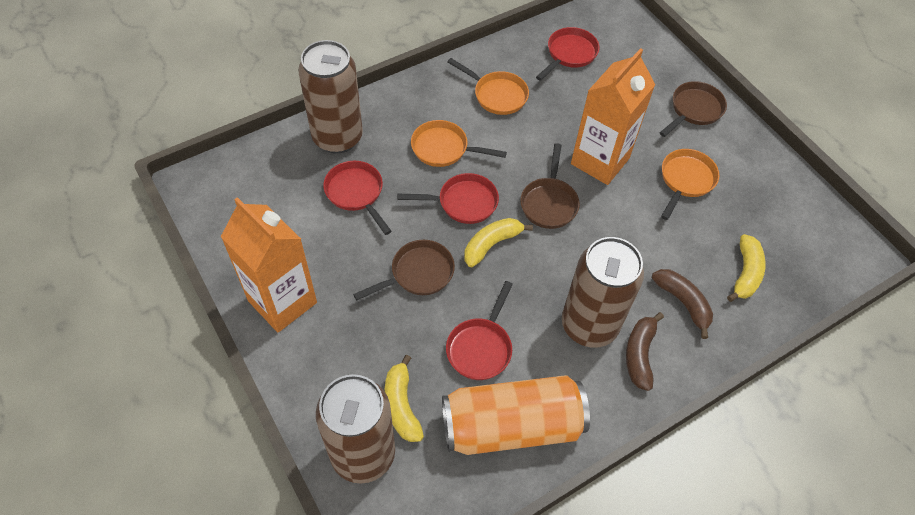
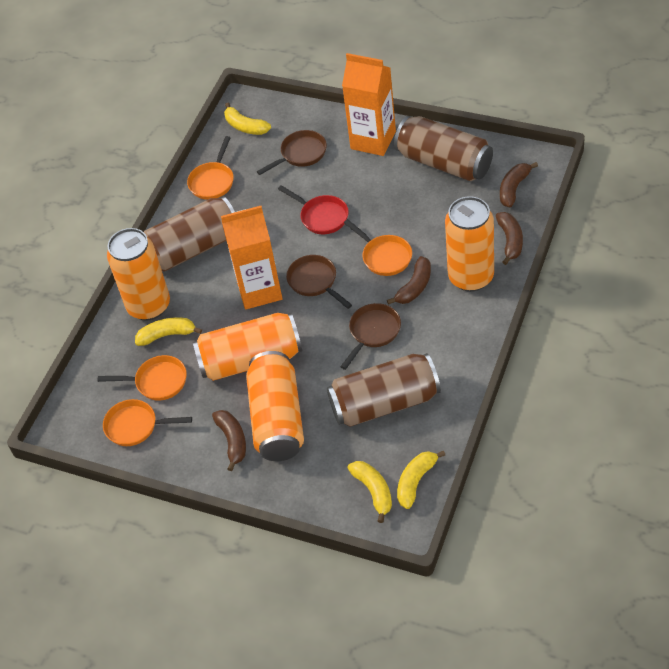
brown banana: [626,312,664,391] [652,269,713,339] = 2 -> [212,410,246,471] [387,256,431,305] [496,212,523,265] [500,162,538,207] = 4
orange can: [442,375,590,455] = 1 -> [107,228,170,321] [193,313,302,381] [246,351,304,461] [445,196,494,292] = 4
orange pan: [411,120,507,167] [448,58,529,115] [661,149,719,220] = 3 -> [97,355,187,400] [103,399,192,446] [187,136,234,200] [344,219,412,276] = 4
red pan: [323,161,392,235] [397,173,499,224] [446,281,513,380] [536,27,600,81] = 4 -> [278,185,349,234] = 1
yellow banana: [385,355,424,442] [464,218,533,267] [727,234,766,302] = 3 -> [135,317,202,346] [224,103,271,135] [347,461,392,523] [397,451,445,509] = 4

